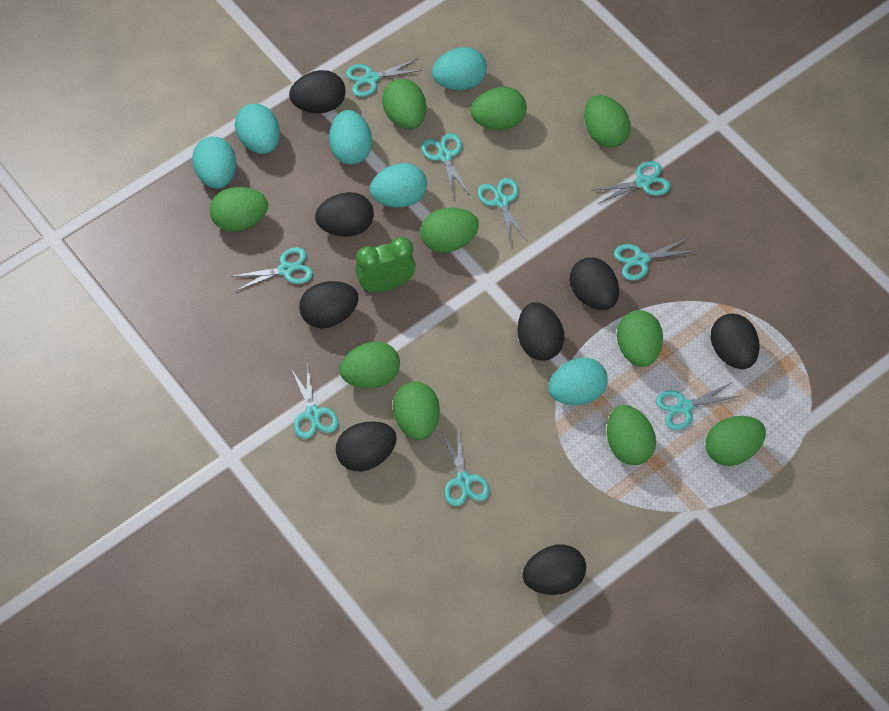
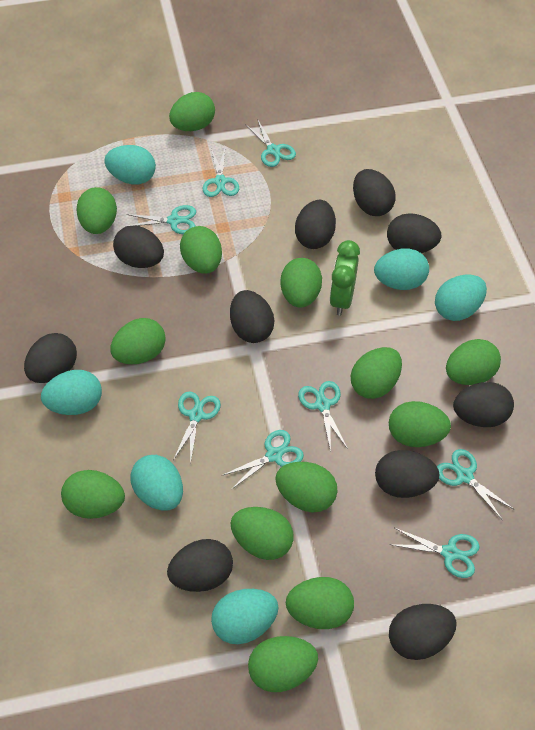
black egg: [289,70,346,113] [299,281,359,328] [315,192,374,236] [336,421,397,472] [517,302,565,361] [522,544,586,595] [570,257,619,310] [710,313,760,369] = 8 -> [24,333,77,383] [113,226,164,268] [167,539,233,592] [230,290,274,343] [295,200,336,249] [353,169,396,216] [375,450,440,498] [387,213,441,253] [389,604,457,660] [453,382,514,427] = 10
green egg: [210,187,268,231] [339,342,400,388] [382,79,426,129] [393,382,440,440] [421,207,479,253] [470,87,527,130] [584,95,631,148] [607,405,656,465] [617,310,663,367] [705,416,766,466] = 10 -> [61,470,125,519] [76,187,117,234] [110,318,166,365] [169,92,215,131] [180,226,222,274] [231,507,294,560] [248,636,318,692] [275,462,338,513] [280,258,322,308] [286,577,354,629] [351,347,402,399] [389,401,451,447] [446,339,501,385] = 13
turquoise scissors: [231,247,313,291] [291,366,338,439] [346,58,423,97] [421,133,469,198] [442,430,490,506] [477,178,527,246] [593,161,670,204] [614,238,694,280] [656,382,741,430] = 9 -> [125,205,196,234] [173,391,221,465] [203,149,239,197] [221,430,304,490] [245,119,296,167] [298,381,348,452] [389,528,480,578] [437,449,515,519] = 8

